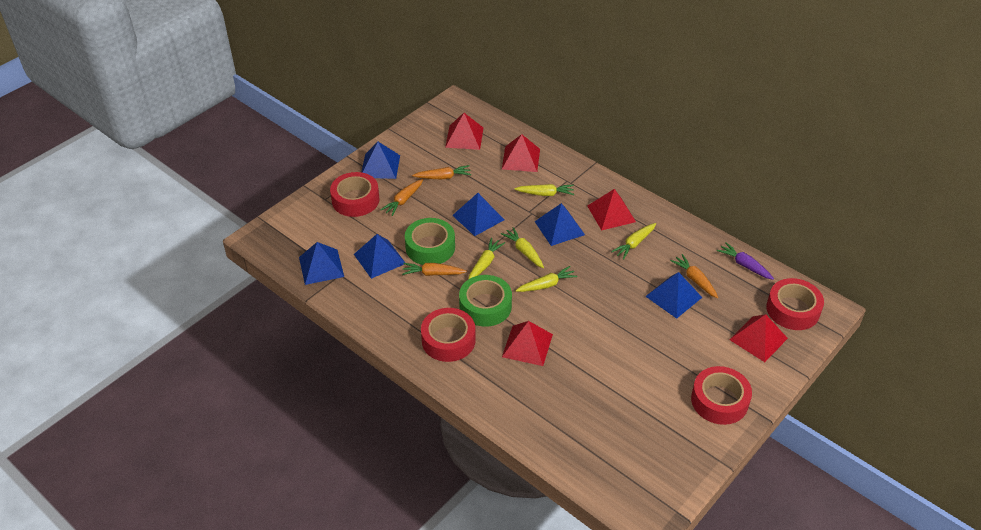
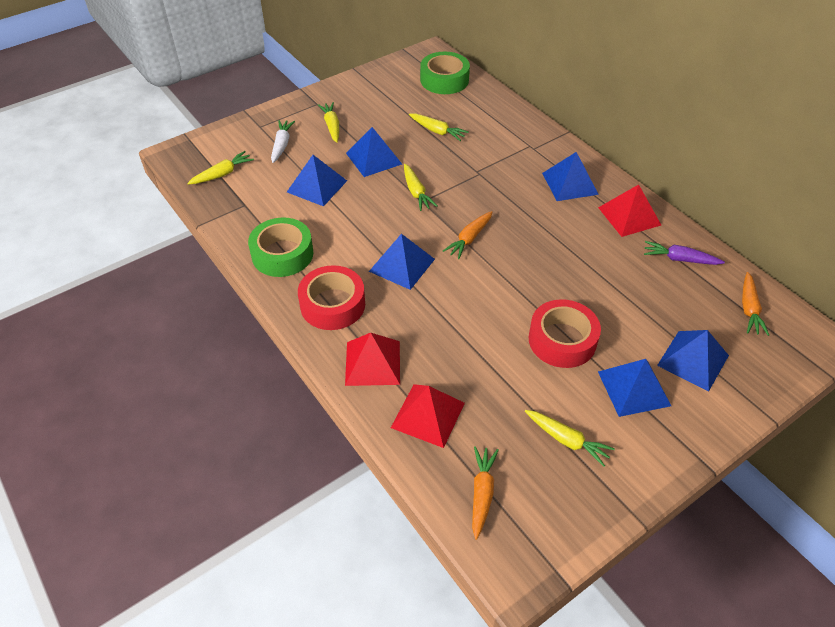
orange carrot: [380,179,423,216] [402,263,467,276] [412,165,471,180] [670,254,718,298] = 4 -> [443,211,493,259] [472,446,499,540] [742,272,769,336] = 3
red pyramid: [445,113,483,150] [502,134,540,172] [502,321,553,366] [587,189,636,231] [729,314,788,362] = 5 -> [345,333,400,386] [391,384,465,448] [598,184,661,237] = 3
red tape: [330,172,379,217] [421,308,476,362] [691,366,752,425] [766,278,824,330] = 4 -> [298,265,365,330] [529,299,601,368] = 2
white carrot: none = 0 -> [271,120,295,163] = 1

